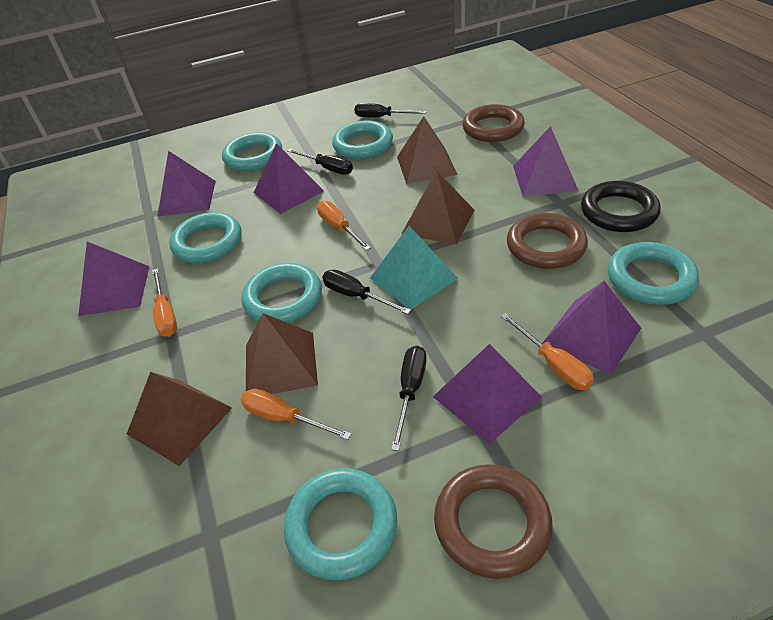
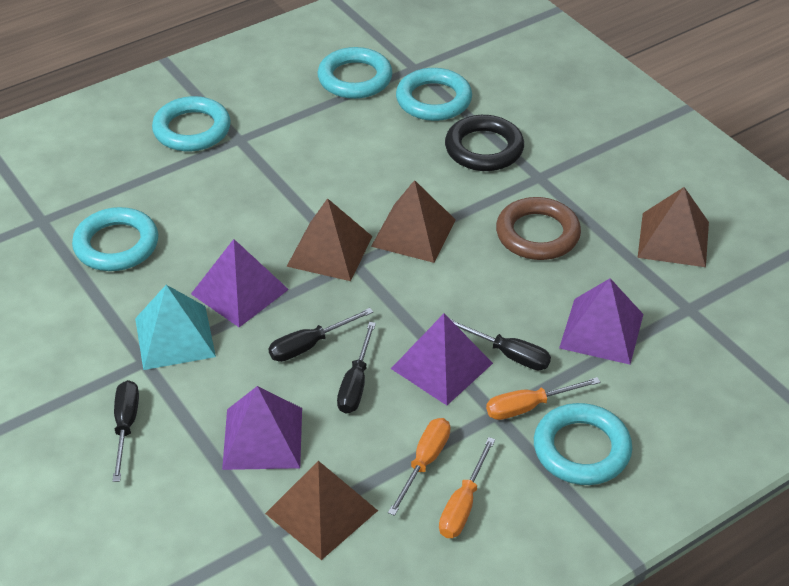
brown ring: [434,464,553,579] [462,104,525,142] [507,213,588,269] = 3 -> [496,197,581,260] = 1
orange screwdriver: [152,268,177,337] [241,389,352,440] [317,201,371,250] [501,313,594,390] = 4 -> [388,418,451,516] [439,437,495,538] [486,377,600,420] = 3
purple pyramid: [78,242,149,316] [157,151,216,217] [254,143,324,214] [433,344,542,444] [513,126,579,196] [542,281,641,375] = 6 -> [191,239,289,327] [222,386,302,470] [391,314,493,405] [559,278,643,365] = 4
turquoise ring: [169,212,241,263] [222,132,282,171] [242,263,322,323] [284,468,397,581] [332,121,393,159] [608,242,699,305] = 6 -> [72,207,158,271] [152,96,231,151] [317,47,393,99] [396,68,472,121] [534,403,632,485] = 5

